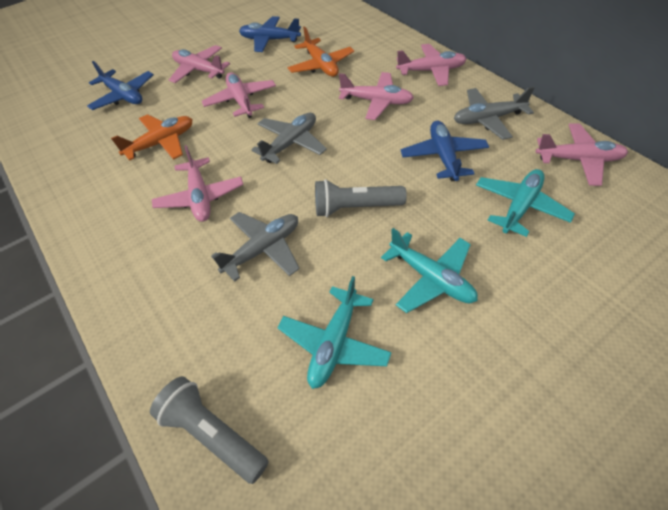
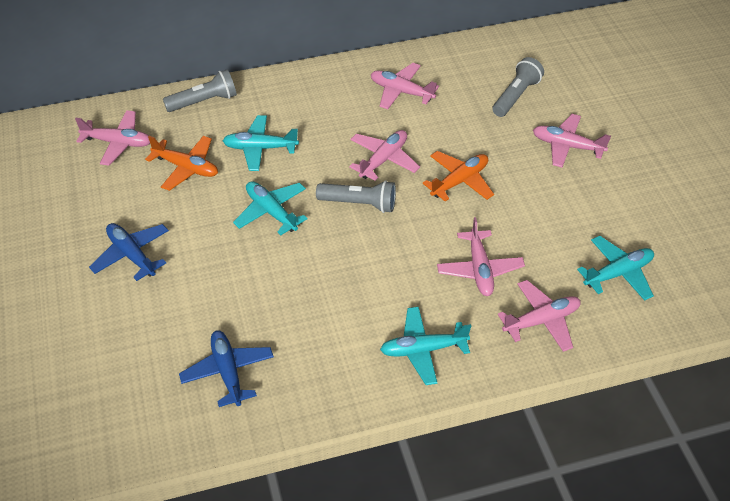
blue plane: [87,61,154,110] [239,16,301,52] [401,121,489,181] = 3 -> [89,223,169,281] [179,330,274,407] = 2
grey flashlight: [150,376,269,484] [315,179,407,217] = 2 -> [163,70,237,112] [316,180,396,213] [492,57,544,117] = 3
grey plane: [211,212,300,282] [251,113,327,164] [454,87,534,140] = 3 -> none = 0
turquoise plane: [278,276,392,389] [381,228,478,313] [476,169,575,237] = 3 -> [223,115,299,171] [233,181,308,235] [380,307,471,385] [577,236,654,301] = 4

